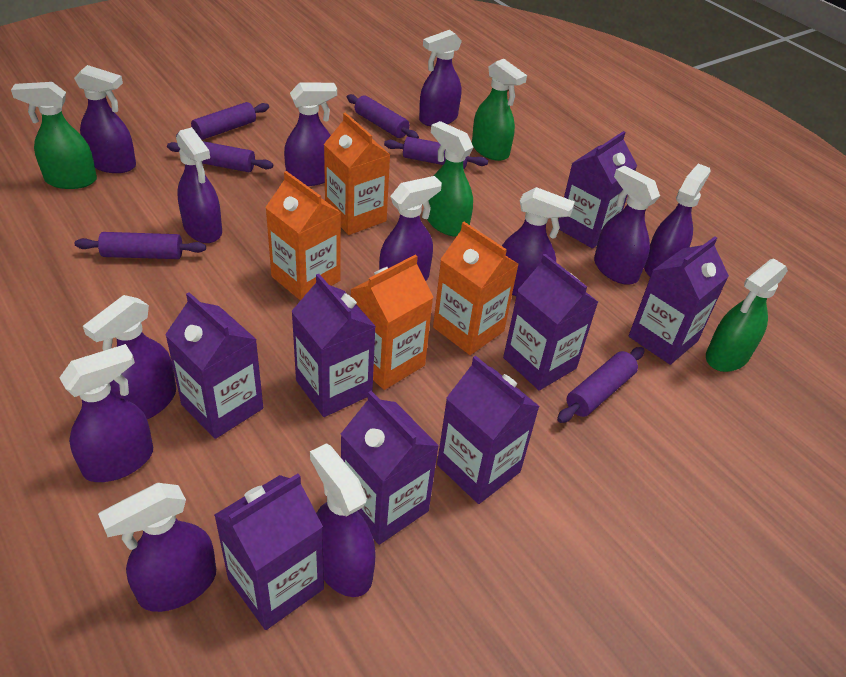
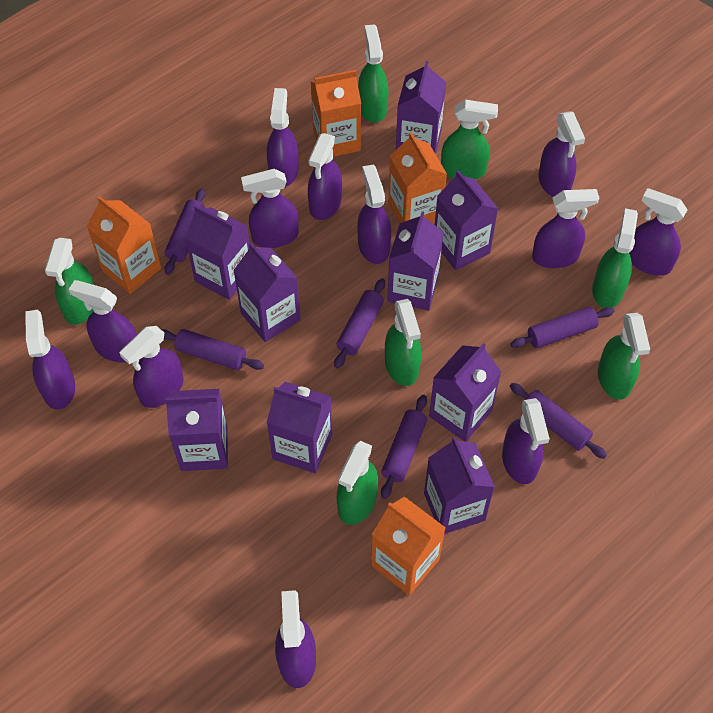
green spray bottle: [11,82,97,189] [427,121,473,237] [472,59,527,161] [706,258,788,372] = 4 -> [45,238,94,325] [337,441,378,525] [358,24,389,123] [385,299,421,386] [441,100,498,179] [592,208,638,308] [598,313,650,400] = 7
purple carton: [165,292,263,439] [214,474,324,630] [291,274,376,417] [341,391,439,545] [437,356,540,504] [503,254,598,391] [558,131,637,249] [629,236,729,365] = 8 -> [165,389,228,471] [185,205,250,300] [233,243,301,342] [267,382,332,473] [387,211,444,311] [396,61,446,154] [424,437,495,534] [429,343,501,442] [435,170,498,270] = 9

